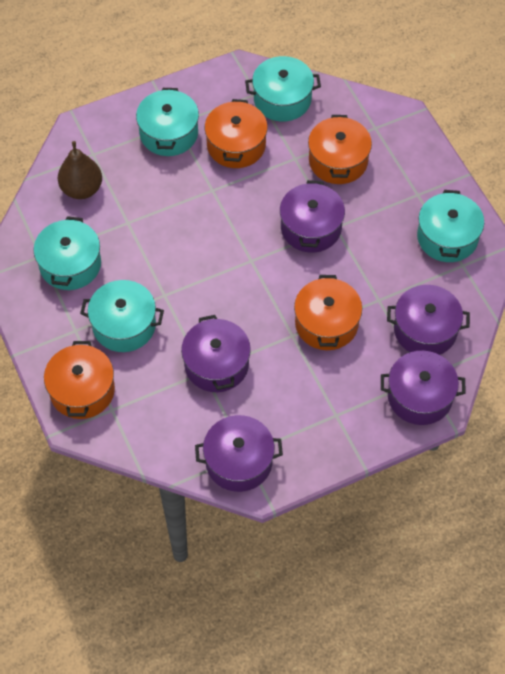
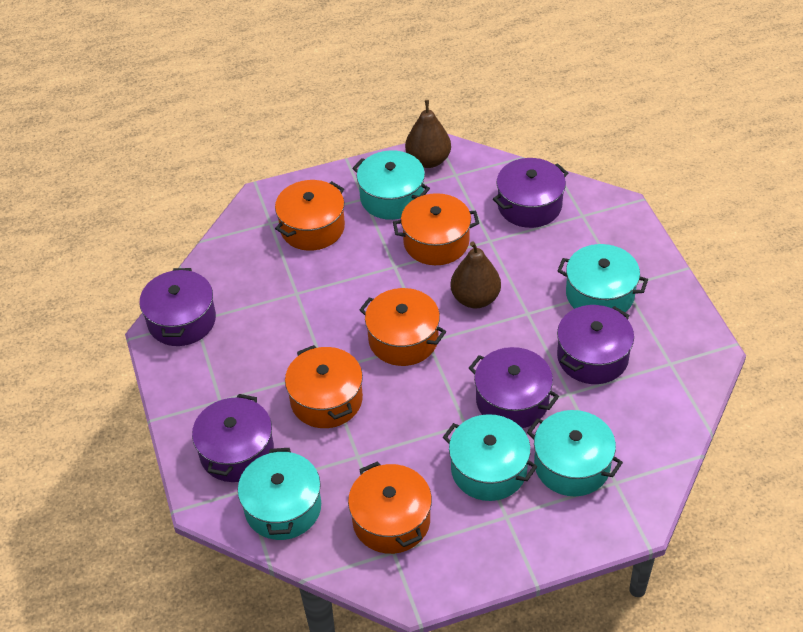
brown pear: [58,141,102,199] = 1 -> [405,100,451,168] [451,241,501,308] = 2
orange pot: [44,341,115,419] [205,99,268,168] [294,275,362,350] [308,115,372,184] = 4 -> [275,180,345,251] [285,345,363,428] [348,461,432,554] [360,288,446,366] [393,193,479,265] = 5

